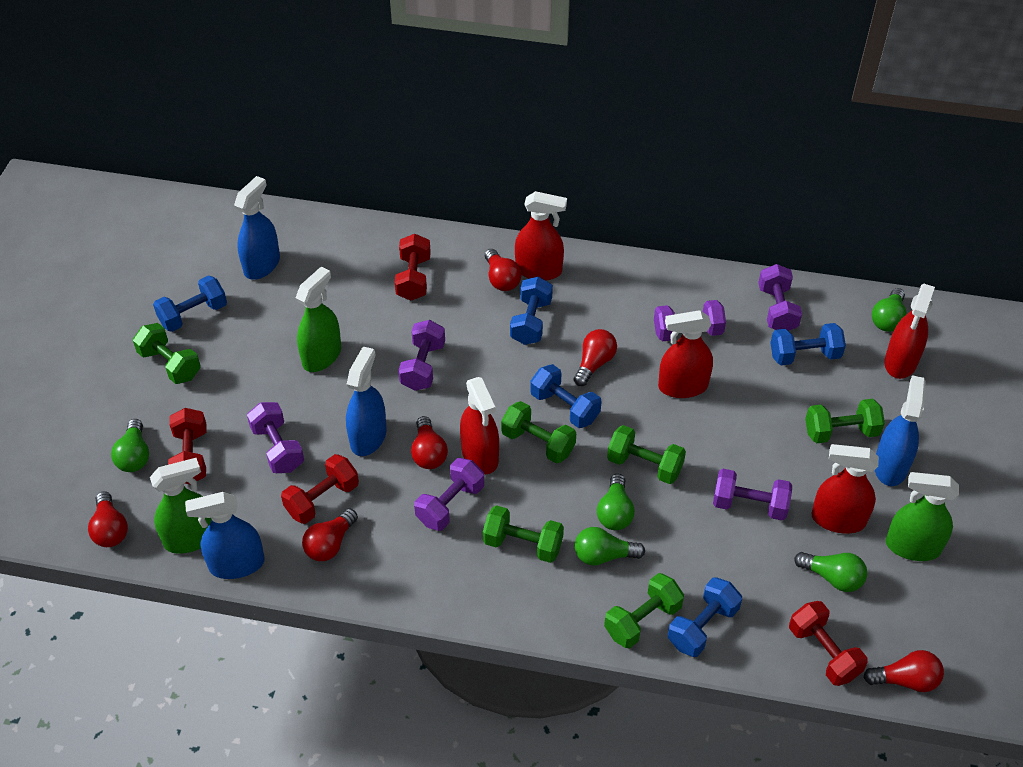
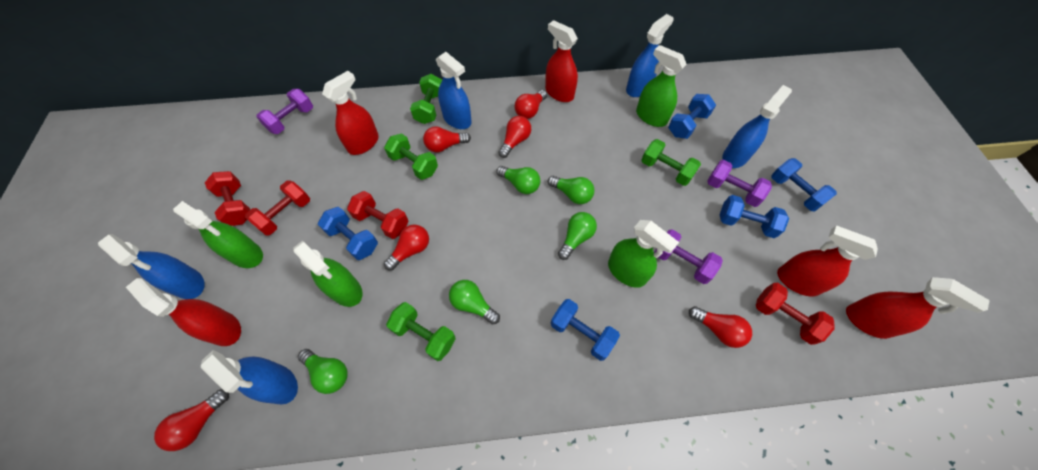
blue spray bottle: [185,492,265,579] [234,176,280,280] [346,346,387,456] [875,375,926,486] = 4 -> [98,234,205,299] [201,350,298,404] [436,52,472,129] [626,14,674,97] [722,85,792,168] = 5
green dumbbell: [133,323,201,384] [483,505,564,563] [501,401,576,463] [604,573,684,649] [607,425,686,484] [805,399,885,443] = 6 -> [384,133,438,180] [386,302,456,361] [410,74,442,124] [641,139,701,186] = 4
green spray bottle: [150,458,211,554] [296,267,341,372] [886,472,959,561] = 3 -> [173,201,263,268] [293,240,363,307] [608,220,679,288] [636,45,687,127] = 4
purple dumbbell: [247,402,304,473] [398,320,445,391] [414,458,484,531] [654,300,726,341] [713,469,792,521] [758,264,802,331] = 6 -> [257,89,313,134] [654,229,723,284] [707,160,772,207] = 3

